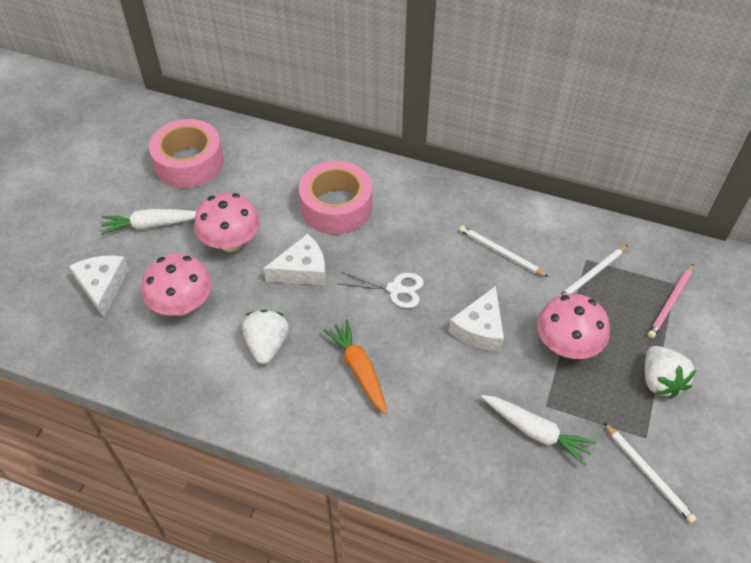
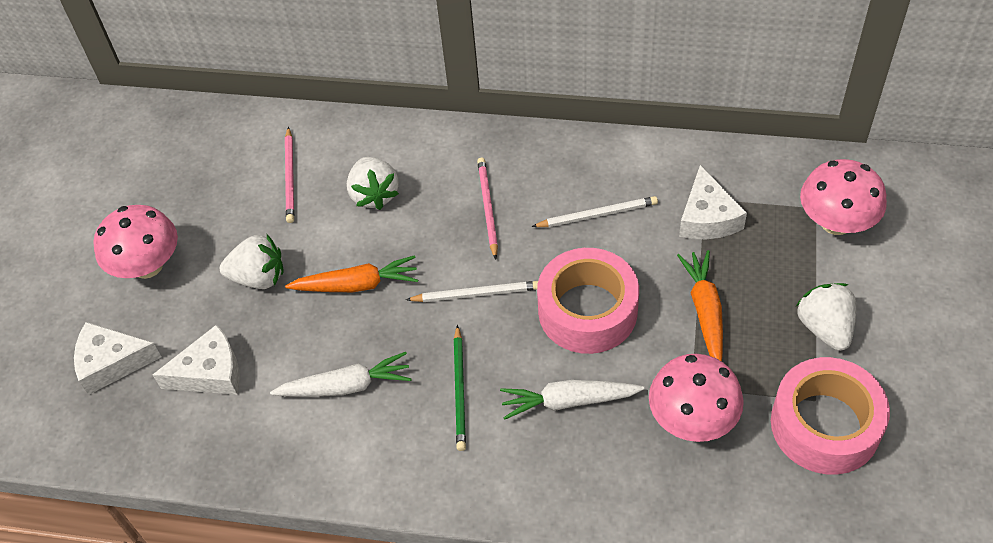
green pencil: none = 0 -> [454,325,466,451] = 1
orange carrot: [323,319,387,414] = 1 -> [285,255,418,292] [677,250,723,361] = 2
pink pencil: [648,264,693,338] = 1 -> [285,127,294,223] [477,158,498,260] = 2
white pencil: [459,226,549,277] [559,245,628,296] [604,423,697,523] = 3 -> [406,281,538,302] [531,196,658,227] = 2
white scissors: [337,272,424,308] = 1 -> none = 0
white strawberry: [242,309,289,364] [645,346,696,399] = 2 -> [220,235,284,289] [347,157,399,210] [796,283,856,351] = 3

